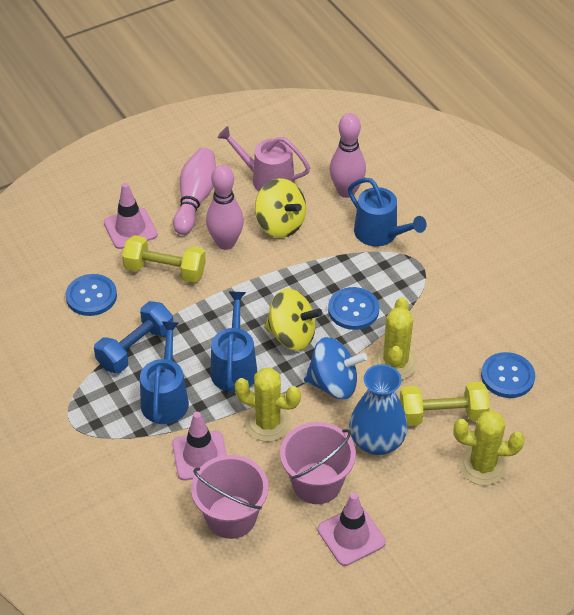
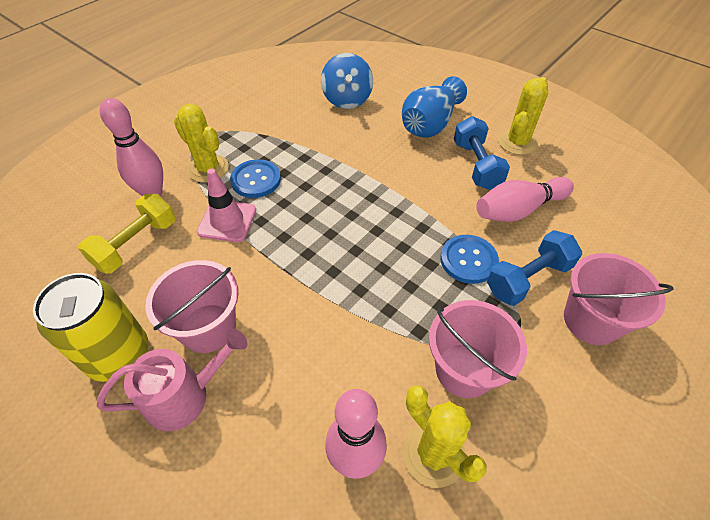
blue button: [66,274,117,316] [328,287,380,330] [481,352,535,398] = 3 -> [230,159,281,198] [440,235,499,284] = 2
blue dumbbell: [94,301,173,373] = 1 -> [454,116,510,190] [487,230,582,306] = 2
blue watering can: [140,321,189,424] [210,291,257,392] [348,178,427,246] = 3 -> none = 0
pink bucket: [191,455,268,539] [280,422,356,504] = 2 -> [145,260,238,353] [429,300,527,398] [564,253,674,345] = 3
pink traffic cone: [104,183,158,249] [172,412,227,480] [318,493,386,566] = 3 -> [197,168,256,242] = 1
yellow can: none = 0 -> [33,273,148,382] = 1
yellow dumbbell: [122,235,206,283] [399,382,490,426] = 2 -> [78,194,176,274] = 1
yellow spinning top: [255,178,306,238] [264,288,322,351] = 2 -> none = 0

